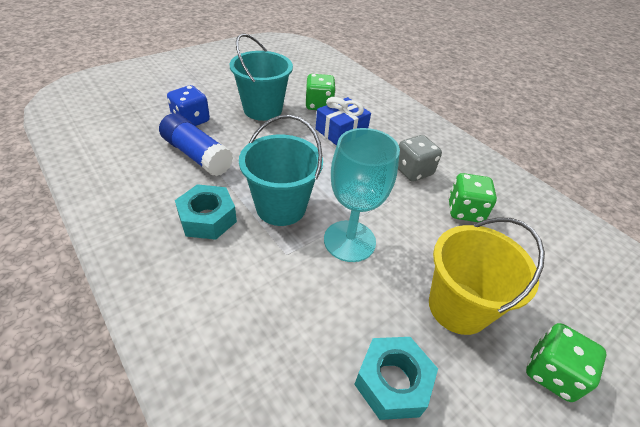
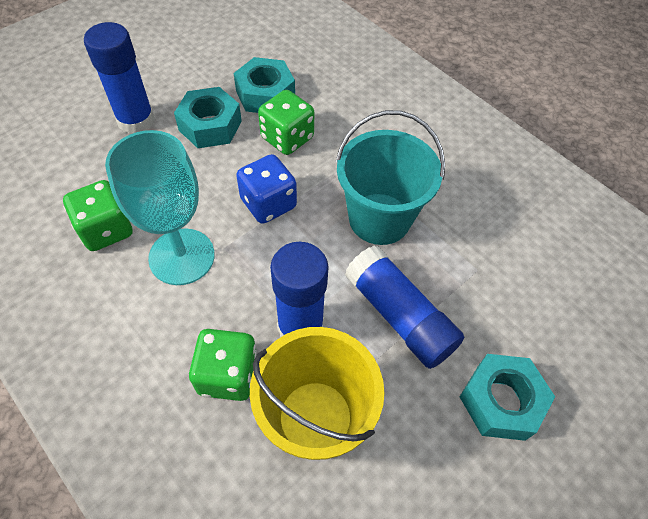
blue gift: [316,97,371,146] = 1 -> none = 0
blue glue stick: [159,113,233,176] = 1 -> [84,22,155,134] [270,242,329,337] [345,245,464,369] = 3
grey dice: [398,135,442,182] = 1 -> none = 0
turquoise bucket: [230,34,293,121] [239,115,323,226] = 2 -> [335,110,445,245] = 1
turquoise nut: [175,184,237,240] [354,337,438,420] = 2 -> [174,87,242,148] [234,57,295,113] [460,354,555,441] = 3

